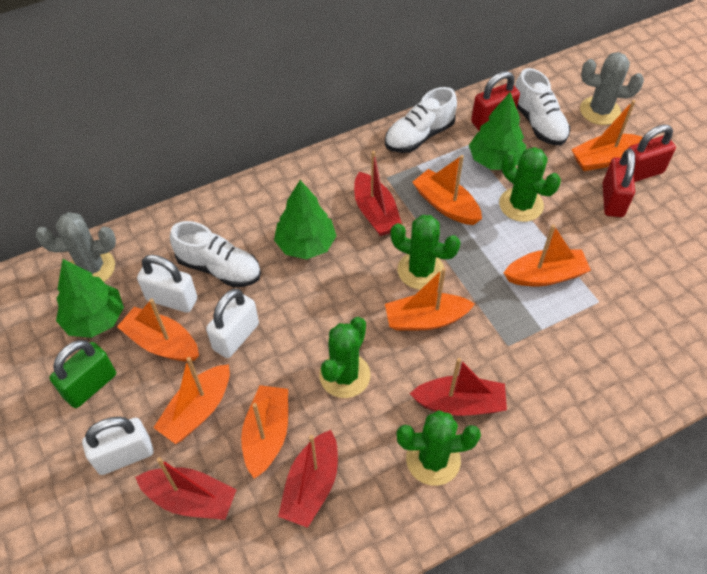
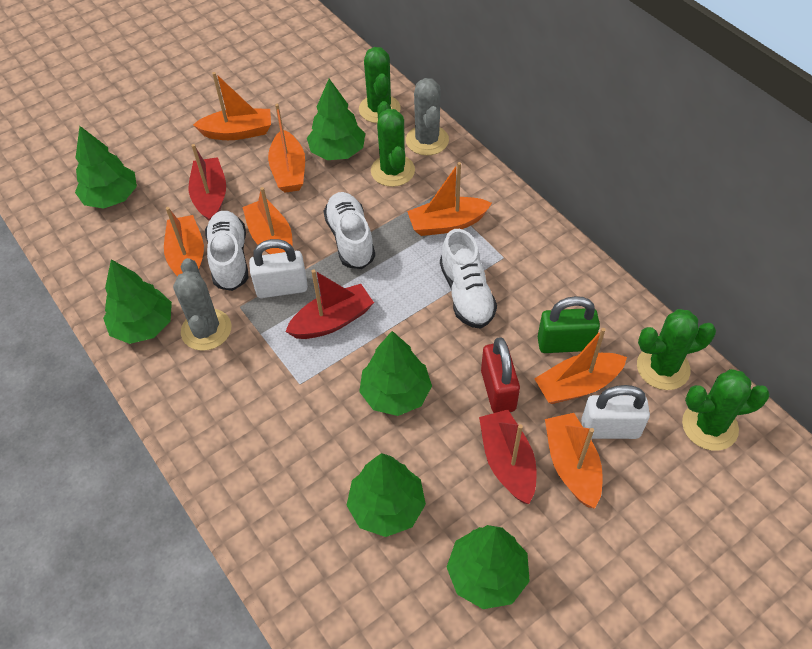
green tree: [56,259,124,338] [274,180,336,259] [469,92,526,170] = 3 -> [75,126,137,209] [103,259,172,344] [307,79,365,160] [346,453,426,537] [359,331,432,416] [447,525,530,609] = 6
red boat: [135,457,236,520] [278,430,338,528] [354,151,402,236] [410,358,507,416] = 4 -> [189,144,226,221] [285,269,374,339] [479,410,536,504] = 3
red padlock: [471,71,520,131] [603,149,635,217] [628,124,676,182] = 3 -> [481,337,520,413] = 1
white padlock: [82,417,154,475] [137,255,197,313] [206,289,259,358] = 3 -> [249,239,308,298] [581,385,650,439] = 2

